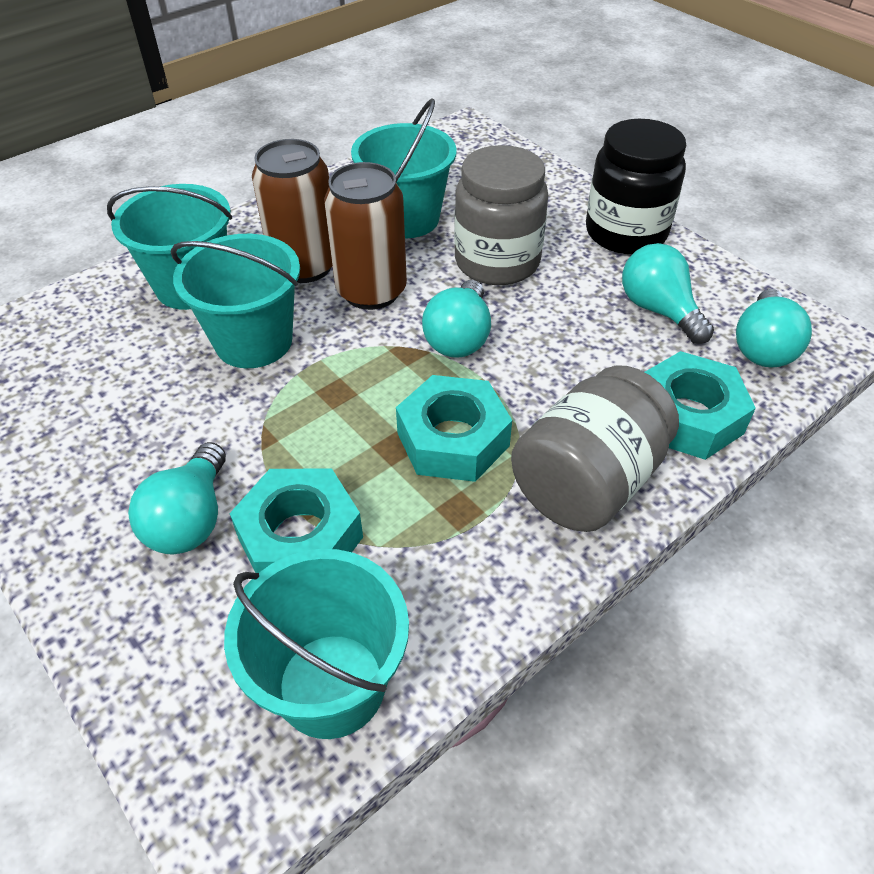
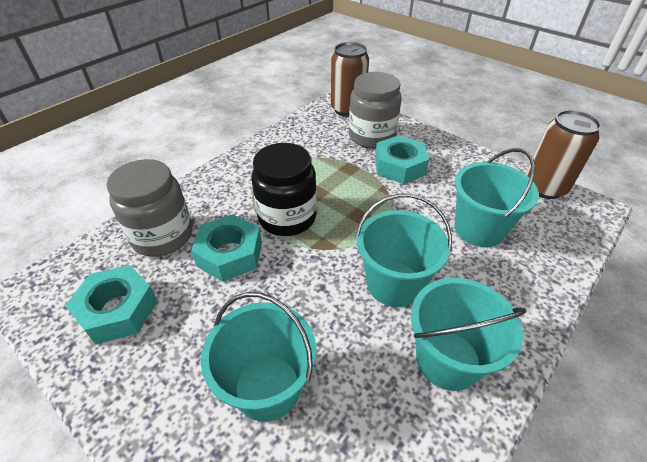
turquoise light bulb: [128,442,226,554] [422,280,491,358] [622,243,714,344] [736,289,812,368] = 4 -> none = 0

